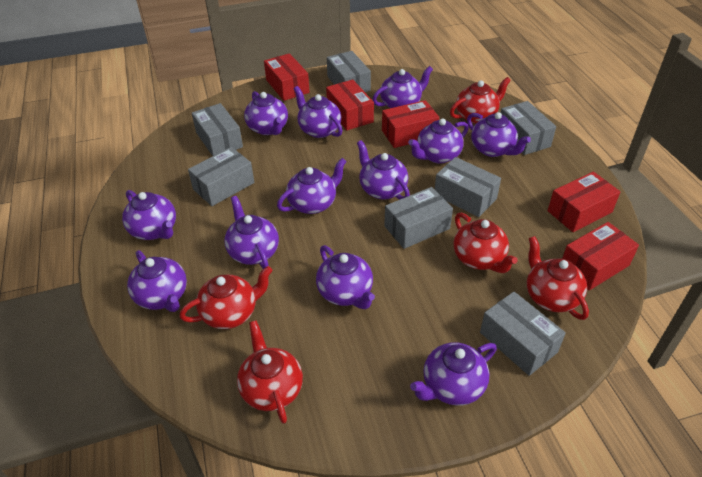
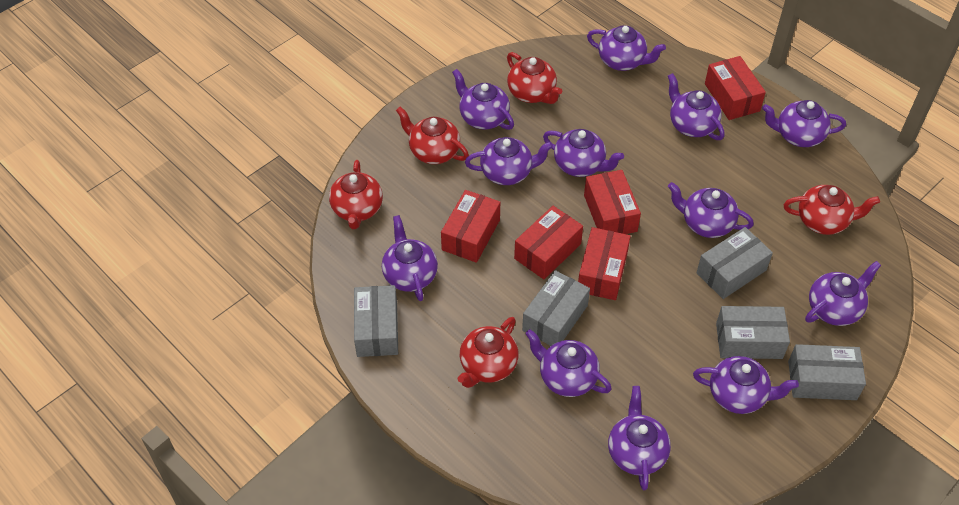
grey box: [188,147,254,206] [192,103,243,156] [327,51,371,92] [384,187,453,249] [435,157,501,217] [480,292,566,376] [501,101,556,155] = 7 -> [354,285,398,357] [522,270,590,346] [696,227,773,299] [716,306,790,359] [788,344,866,400] = 5

